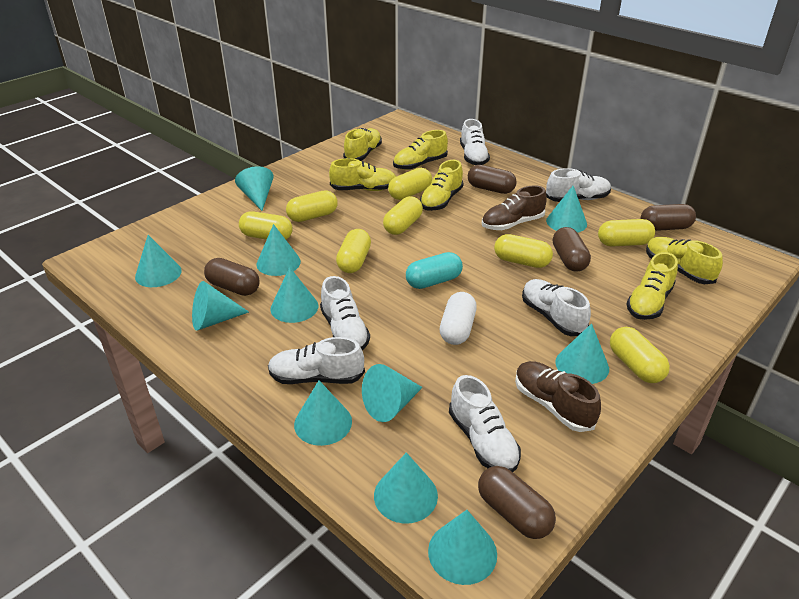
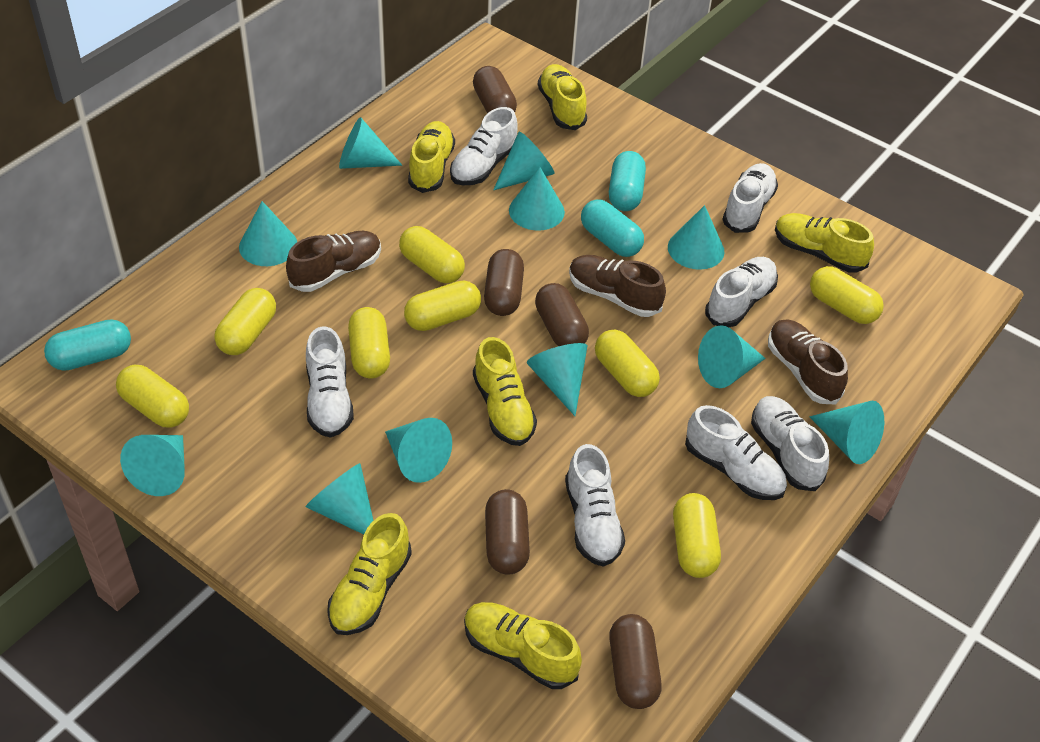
brown shoe: [482,185,547,230] [515,361,601,432] = 2 -> [286,231,381,292] [569,255,666,317] [768,320,848,404] = 3
turquoise capsule: [406,252,463,289] = 1 -> [44,319,131,371] [581,199,644,257] [609,151,646,211] = 3
white capsule: [440,292,477,345] = 1 -> none = 0
white shoe: [268,337,365,384] [320,276,370,350] [449,375,521,472] [460,119,490,165] [522,279,591,336] [546,168,611,202] = 6 -> [306,326,354,438] [450,107,517,185] [565,444,625,567] [685,405,787,500] [705,257,778,327] [722,163,778,233] [751,396,829,491] = 7

